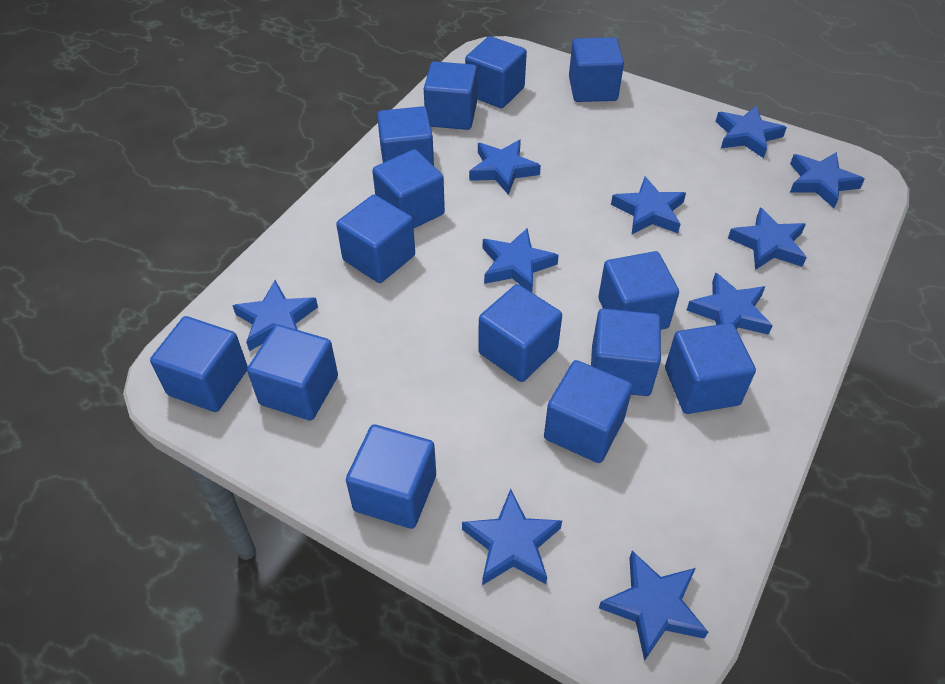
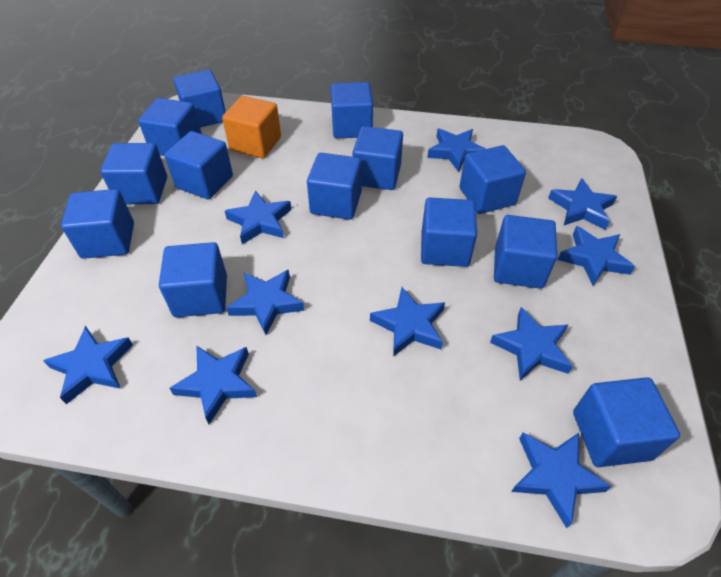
blue cube: [150,316,248,412] [247,325,338,420] [336,195,415,283] [346,424,436,529] [372,149,445,228] [377,106,434,166] [424,61,477,130] [465,36,527,108] [478,284,562,382] [544,360,633,463] [569,37,624,102] [591,308,661,396] [598,251,679,330] [665,323,756,414] = 14 -> [61,189,134,259] [100,143,167,204] [138,98,202,156] [159,242,227,317] [164,131,233,200] [174,69,226,128] [307,153,362,220] [331,82,373,139] [353,126,403,190] [421,198,477,267] [459,145,526,214] [494,215,557,289] [573,377,680,467] = 13
orange cube: none = 0 -> [222,96,281,158] = 1

